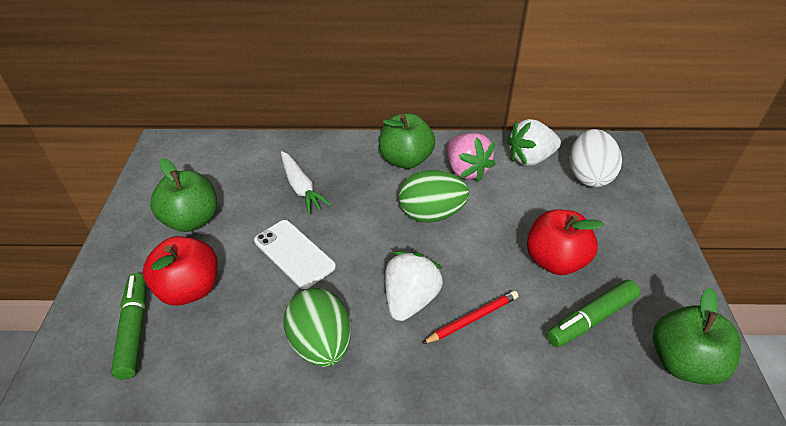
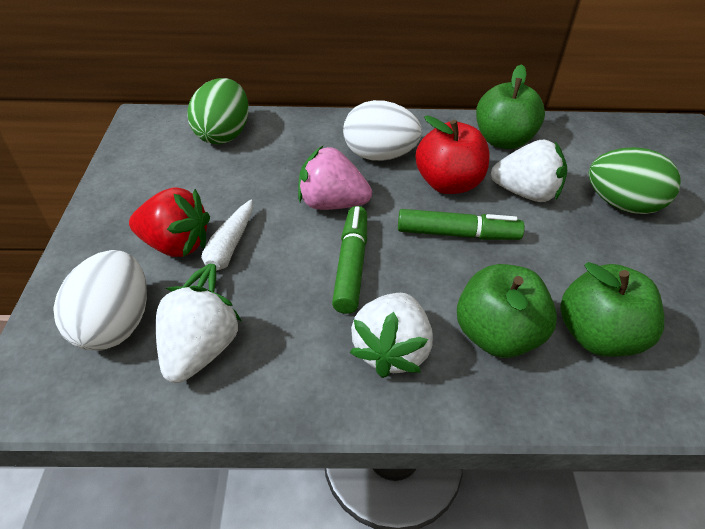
red apple: [143,236,218,305] [527,209,604,275] = 2 -> [415,115,489,194] = 1
red pencil: [422,291,518,344] = 1 -> none = 0
red strawberry: none = 0 -> [129,187,210,257] = 1
white egg: [569,129,622,187] = 1 -> [53,250,147,351] [343,100,422,161] = 2
white phone: [254,220,336,289] = 1 -> none = 0
white strawberry: [385,251,443,321] [507,119,561,166] = 2 -> [156,285,242,383] [350,293,433,378] [491,139,567,202] = 3

